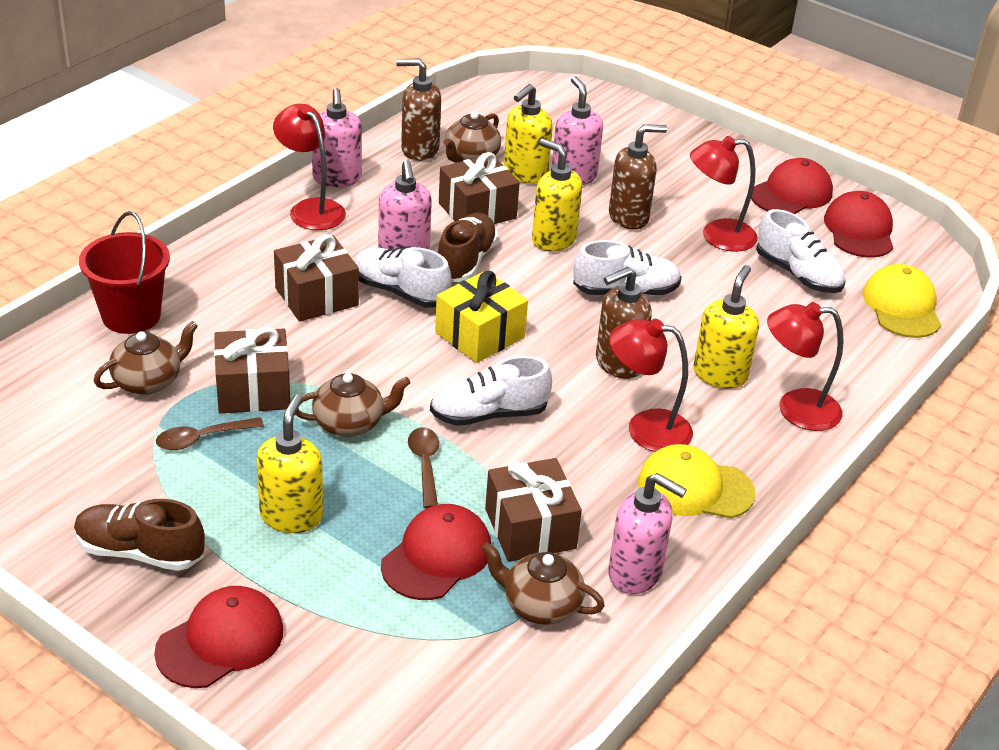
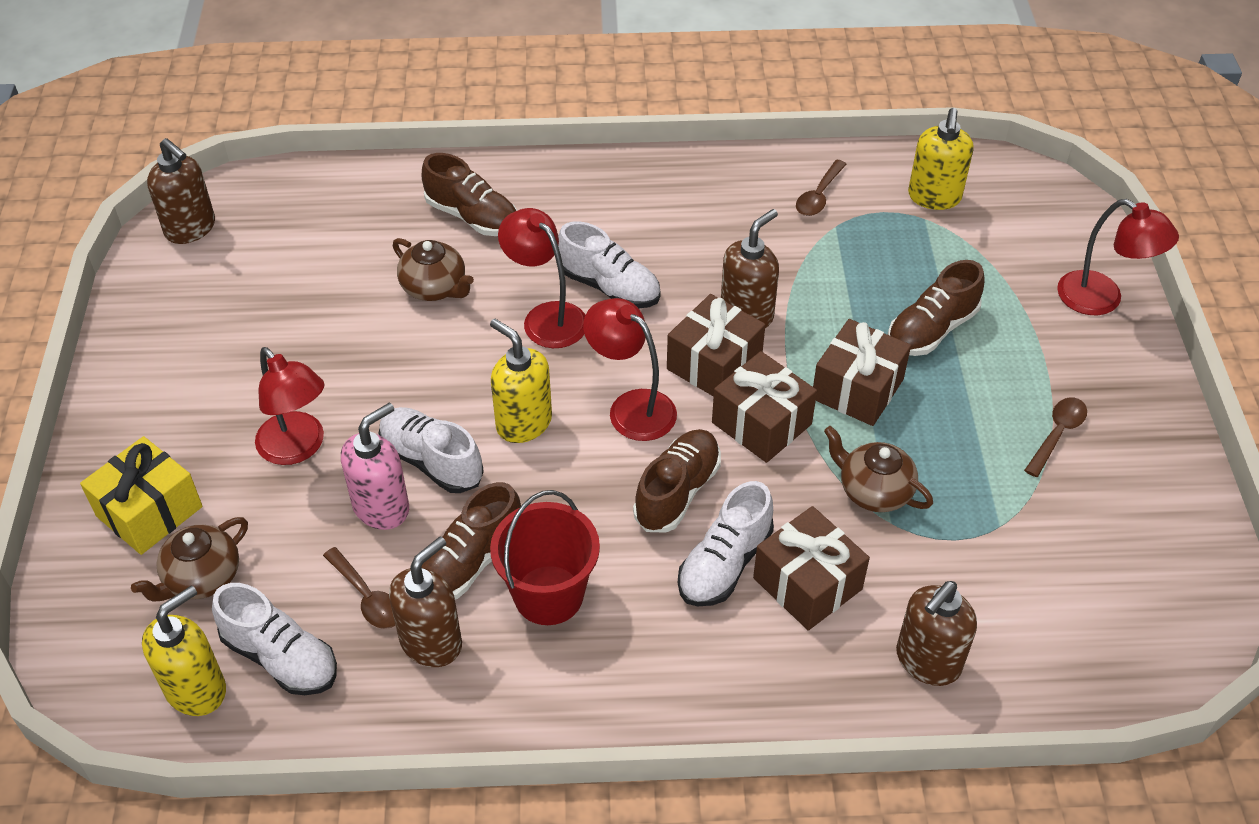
brown shoe: [74,499,205,571] [438,213,498,282] = 2 -> [421,482,521,600] [422,153,517,236] [633,429,721,533] [888,260,985,356] = 4
brown soap dispenser: [396,58,441,161] [596,267,652,379] [609,124,667,230] = 3 -> [147,138,215,244] [389,536,462,667] [721,209,779,328] [896,581,977,686] = 4
brown spoon: [156,417,264,450] [408,427,439,509] = 2 -> [323,547,396,629] [796,160,846,216] [1024,398,1087,477] = 3
brown teapot: [94,321,198,395] [295,373,410,437] [444,111,501,163] [481,542,605,625] = 4 -> [131,517,248,601] [393,238,474,301] [824,426,933,512] = 3
pink soap dispenser: [312,88,362,188] [378,160,432,250] [552,76,603,185] [608,473,687,594] = 4 -> [341,403,409,530] = 1
red cap: [154,586,283,688] [381,504,491,600] [751,158,833,214] [824,191,893,257] = 4 -> none = 0
yellow cap: [638,444,756,518] [863,264,941,338] = 2 -> none = 0
yellow soap dispenser: [256,395,323,533] [504,84,553,184] [532,139,582,252] [693,265,759,389] = 4 -> [142,585,226,716] [490,319,552,443] [908,108,973,210] = 3

